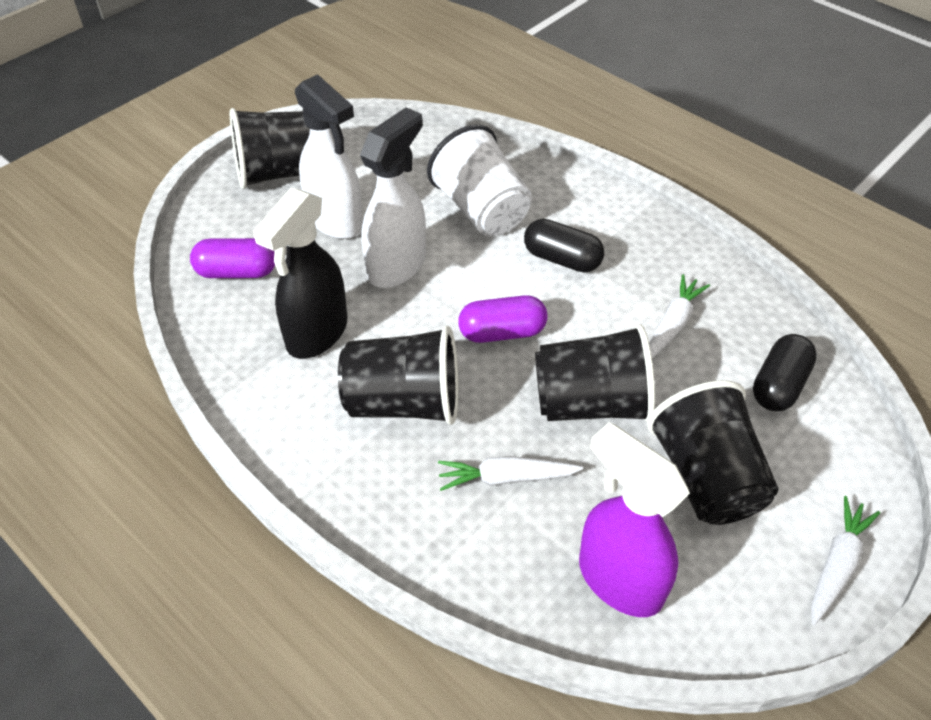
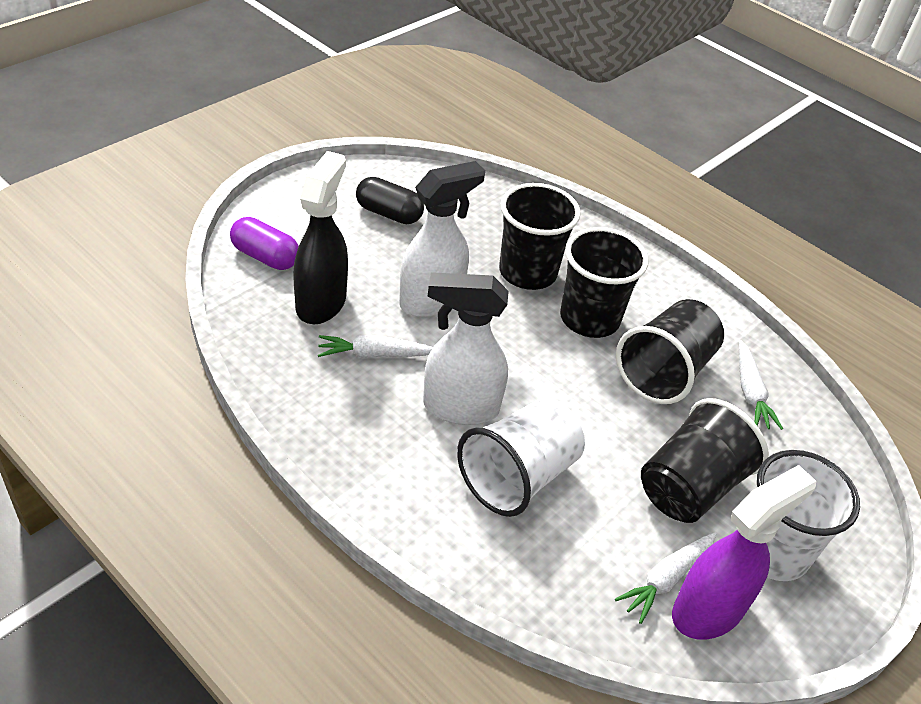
black capsule: [524,219,604,272] [753,334,817,411] = 2 -> [356,177,424,224] = 1
purple capsule: [190,238,275,278] [458,295,548,343] = 2 -> [230,217,299,270] = 1
white cup: [427,124,532,236] = 1 -> [457,398,585,517] [757,450,860,581] = 2

